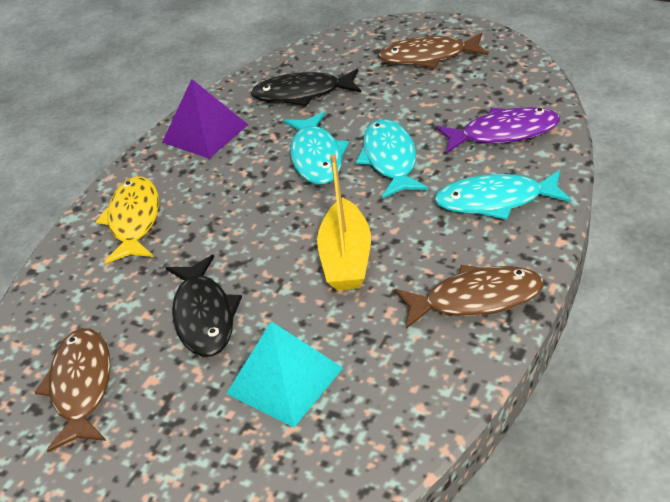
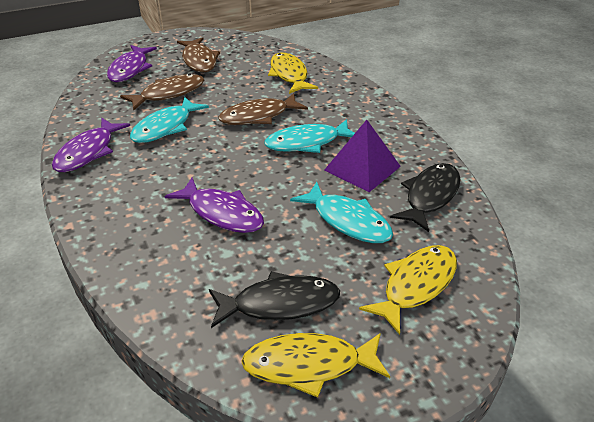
purple fish: [436,107,560,153] = 1 -> [52,118,130,172] [107,45,157,82] [165,177,264,233] = 3
turquoise pyramid: [226,321,343,428] = 1 -> none = 0
yellow boat: [317,154,371,290] = 1 -> none = 0
yellow fish: [96,176,159,264] = 1 -> [241,333,390,397] [268,53,318,94] [359,245,457,335] = 3

